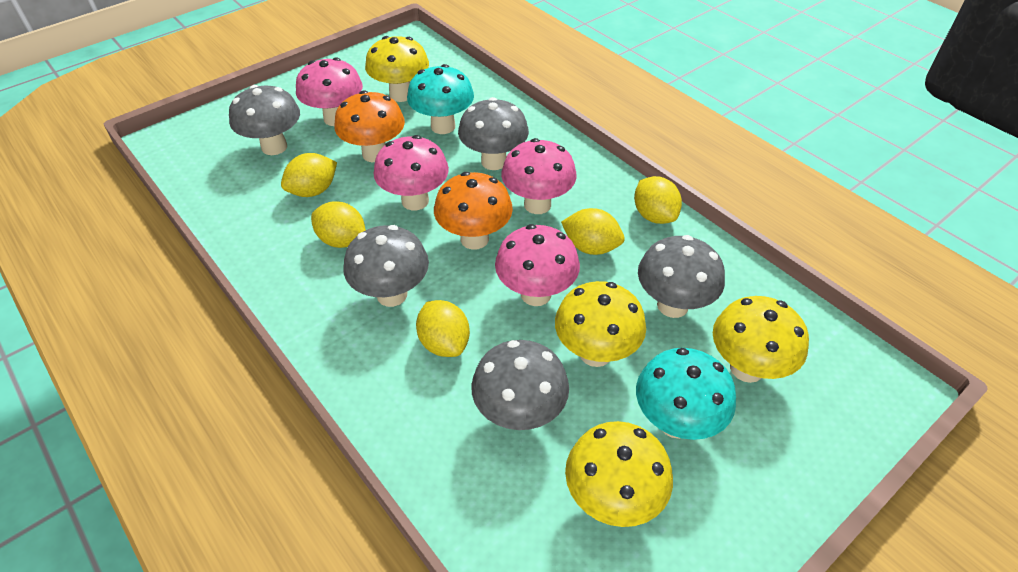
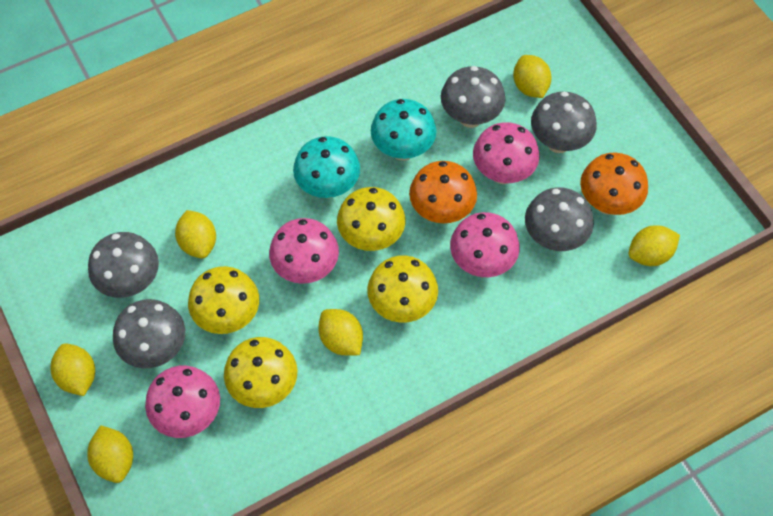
yellow lemon: [281,153,337,197] [311,201,366,248] [416,300,470,357] [561,208,625,255] [634,176,682,224] = 5 -> [51,343,95,396] [87,425,133,483] [175,210,216,259] [318,309,363,355] [513,55,552,98] [628,225,680,266] = 6

